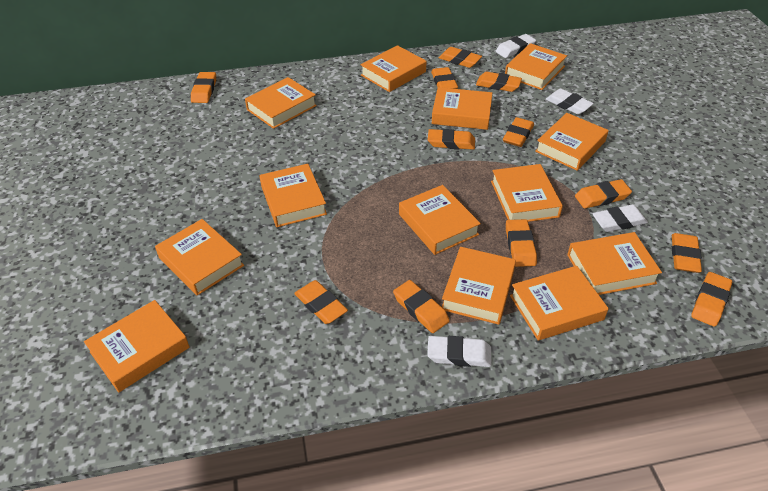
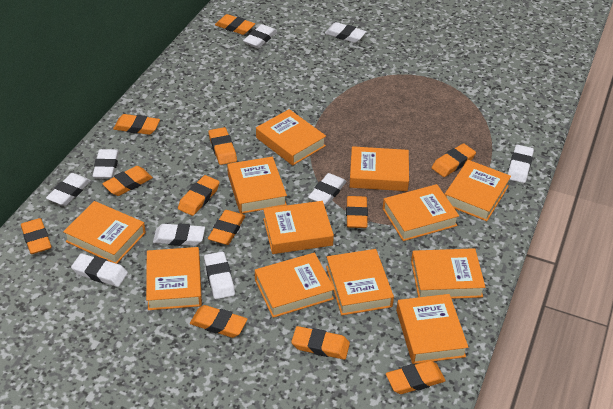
orange book: [84,300,190,392] [155,219,244,296] [245,77,317,129] [259,164,327,227] [360,45,426,92] [399,185,481,255] [432,87,492,130] [442,247,516,325] [491,164,563,222] [505,43,567,90] [510,266,609,340] [535,113,608,171] [567,232,662,295] = 13 -> [63,201,146,264] [146,247,202,310] [227,157,287,214] [255,253,335,318] [256,109,326,166] [263,201,334,254] [326,249,394,315] [349,146,409,191] [382,184,459,241] [396,294,468,364] [411,248,485,299] [444,160,511,221] = 12
white eraser: [427,336,491,367] [495,34,536,58] [545,89,594,114] [592,204,648,232] = 4 -> [46,173,91,206] [71,253,128,287] [93,149,119,179] [153,223,205,246] [204,252,235,299] [243,24,277,48] [308,173,347,206] [325,22,366,43] [508,145,534,183] = 9

